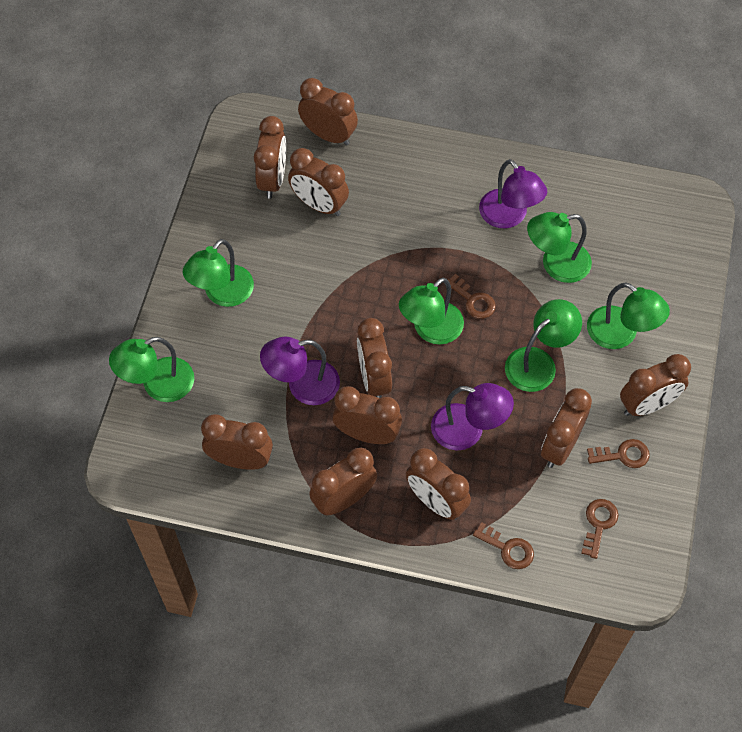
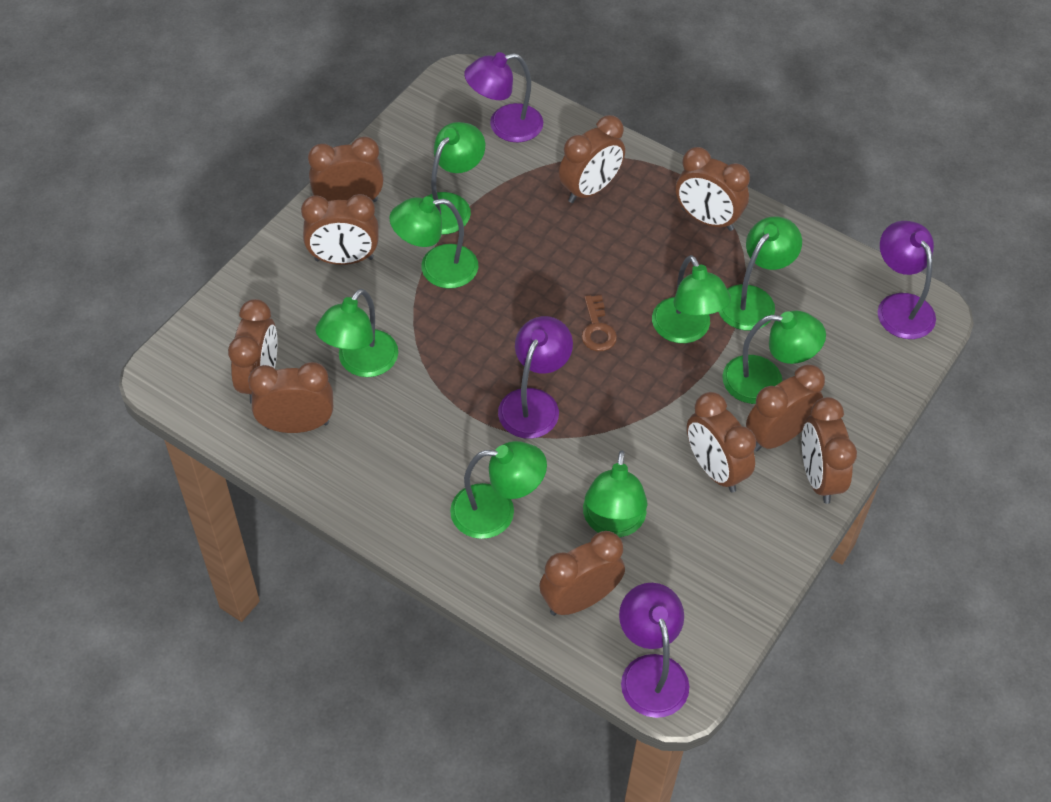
brown key: [448,274,496,319] [473,522,534,569] [581,499,619,559] [587,439,650,468] = 4 -> [581,295,617,351] = 1
green lamp: [109,337,194,402] [183,239,254,307] [399,278,464,345] [505,299,582,392] [527,212,592,283] [587,282,670,349] = 6 -> [315,289,398,377] [390,196,478,288] [428,122,485,235] [450,441,547,539] [583,451,647,537] [652,255,731,343] [719,217,802,331] [722,311,826,404] = 8
purple lamp: [260,336,340,405] [431,383,514,450] [479,159,547,228] = 3 -> [464,52,543,142] [498,316,573,439] [619,583,689,718] [878,221,936,339] = 4

